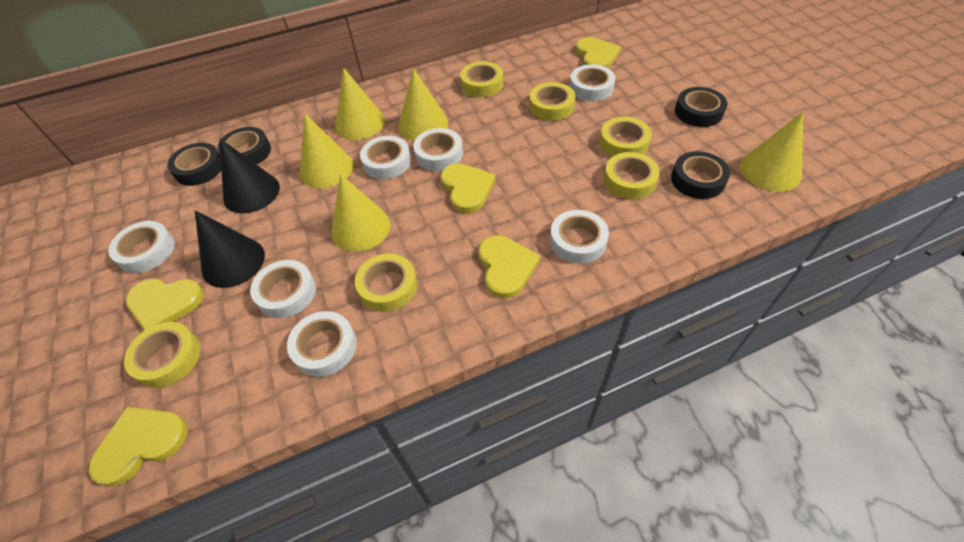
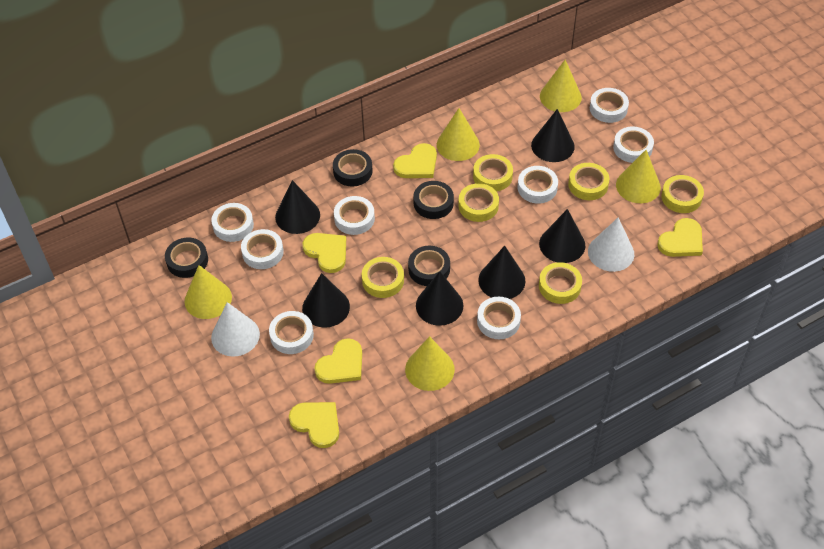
black cone: [195,210,265,288] [220,139,280,213] = 2 -> [275,180,320,234] [302,273,350,328] [416,271,463,326] [478,246,526,299] [531,109,575,162] [539,209,585,263] = 6
white cone: none = 0 -> [211,302,260,357] [588,217,634,272] = 2
white tape: [108,221,175,273] [250,260,316,318] [287,311,357,377] [360,136,411,179] [413,128,463,171] [550,210,609,264] [570,64,615,101] = 7 -> [211,203,254,242] [241,229,284,269] [269,311,314,354] [334,196,375,235] [477,297,521,339] [518,166,558,204] [590,88,629,123] [613,127,654,163] = 8

